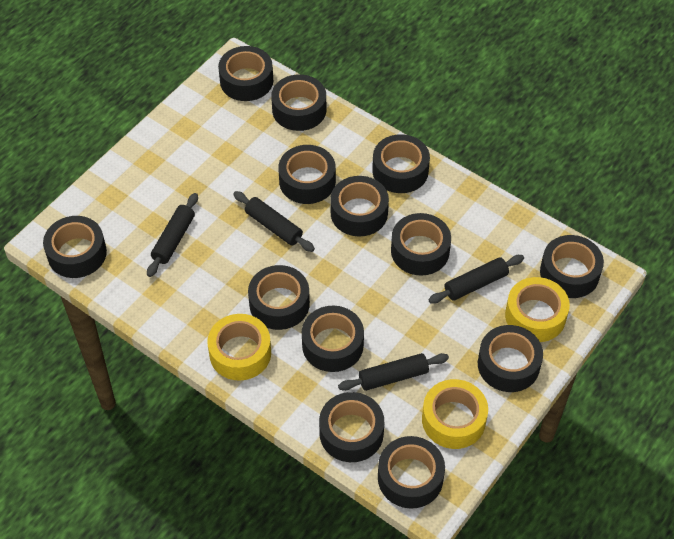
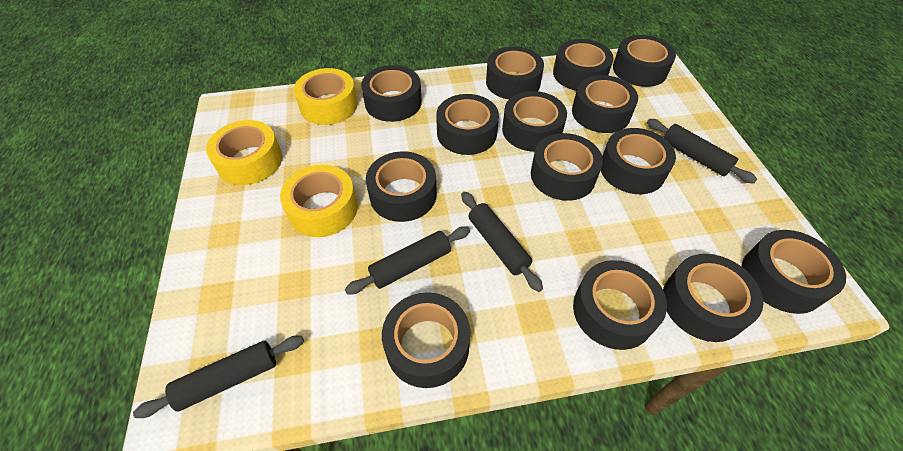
black tape: [43,216,107,278] [218,46,273,101] [248,265,310,330] [271,74,326,131] [278,145,336,204] [302,306,364,372] [319,392,384,462] [330,176,389,237] [372,134,430,193] [378,436,445,509] [391,213,451,276] [478,325,543,392] [540,235,604,298] = 13 -> [361,65,422,122] [366,151,437,222] [382,292,470,388] [436,94,499,155] [486,46,544,99] [502,91,567,152] [531,133,603,201] [553,39,613,91] [572,75,638,133] [573,260,667,350] [601,128,676,194] [613,35,676,87] [663,254,763,342] [742,230,846,314] = 14

